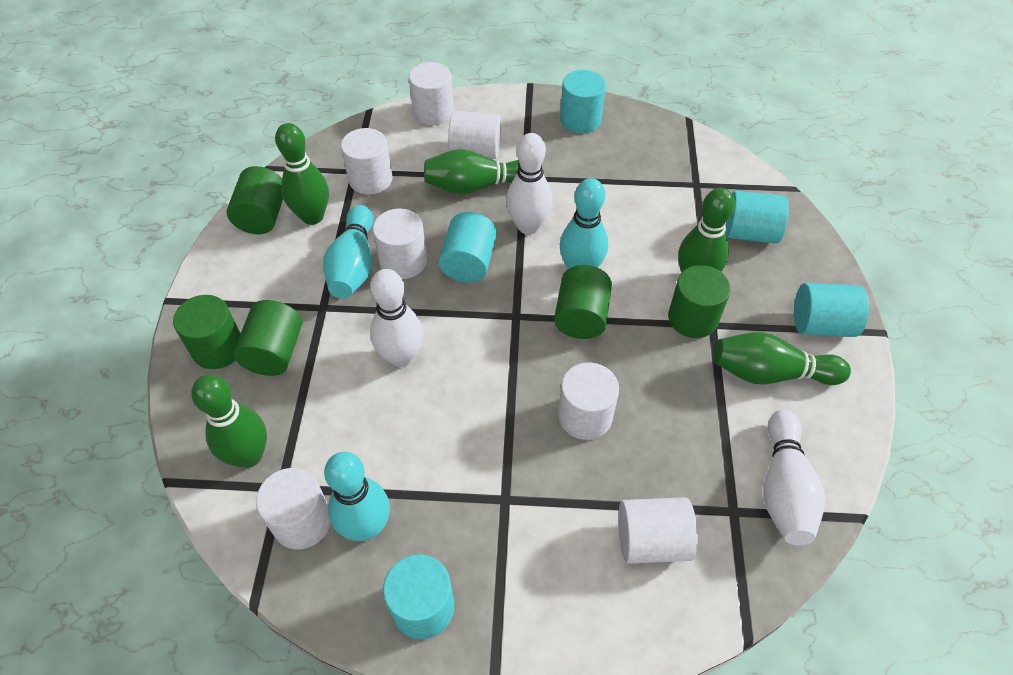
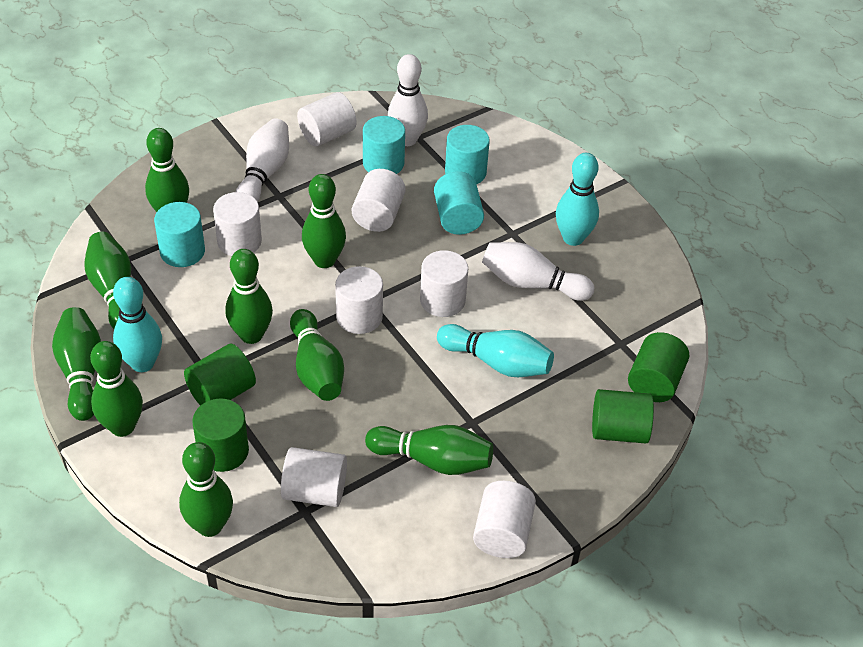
green bowling pin: [191,374,267,468] [275,123,329,225] [424,149,520,194] [678,188,735,273] [714,332,851,385] = 5 -> [52,307,101,421] [84,232,131,329] [90,341,143,437] [145,128,189,212] [179,442,233,537] [225,249,273,344] [290,309,344,401] [302,174,346,268] [365,425,493,475] = 9
green cylinder: [173,295,241,369] [227,166,283,234] [233,300,302,376] [554,265,612,339] [668,265,731,338] = 5 -> [184,344,256,406] [192,398,249,472] [592,389,654,443] [628,332,689,402] = 4
turquoise cylinder: [383,554,454,639] [439,212,497,283] [560,70,606,133] [725,191,789,244] [794,283,869,337] = 5 -> [154,202,205,267] [363,116,405,174] [434,171,484,235] [445,125,490,184] = 4

